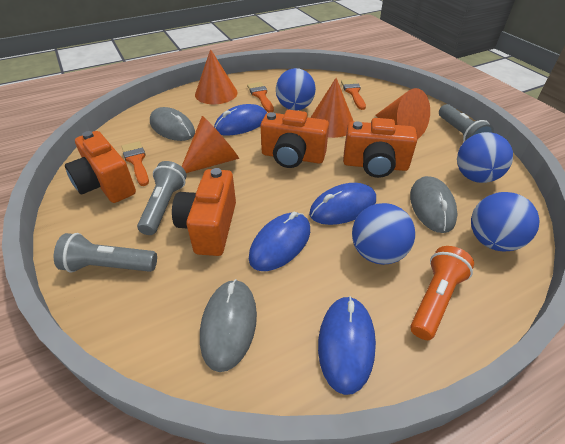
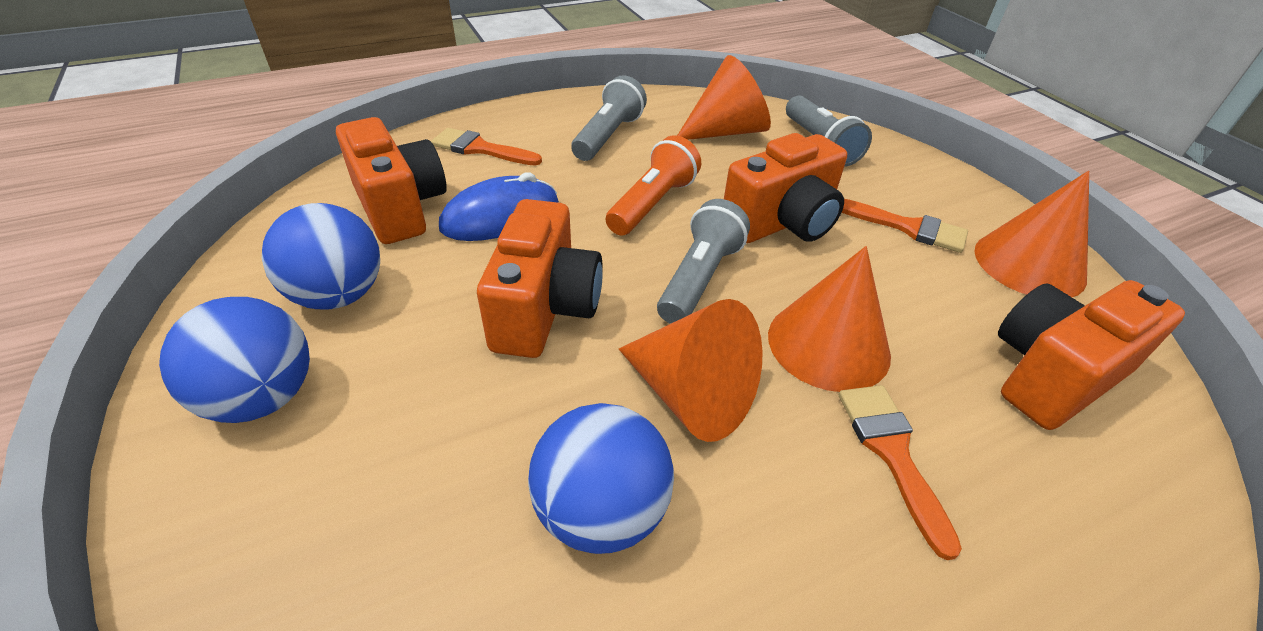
blue ball: [276,68,316,110] [352,203,415,265] [457,132,513,183] [471,192,540,252] = 4 -> [159,297,310,423] [262,203,380,309] [528,403,674,554] = 3
blue mouse: [214,104,267,136] [249,212,310,271] [309,183,376,225] [318,296,376,395] = 4 -> [439,172,559,241] = 1
grey mouse: [150,107,195,141] [200,279,257,372] [410,176,457,233] = 3 -> none = 0

